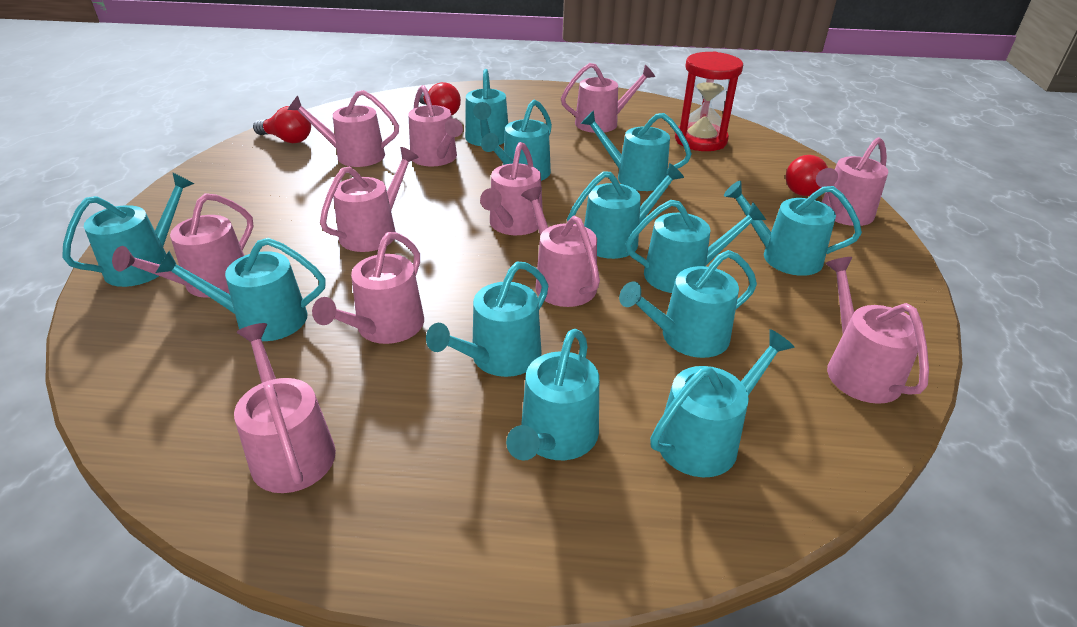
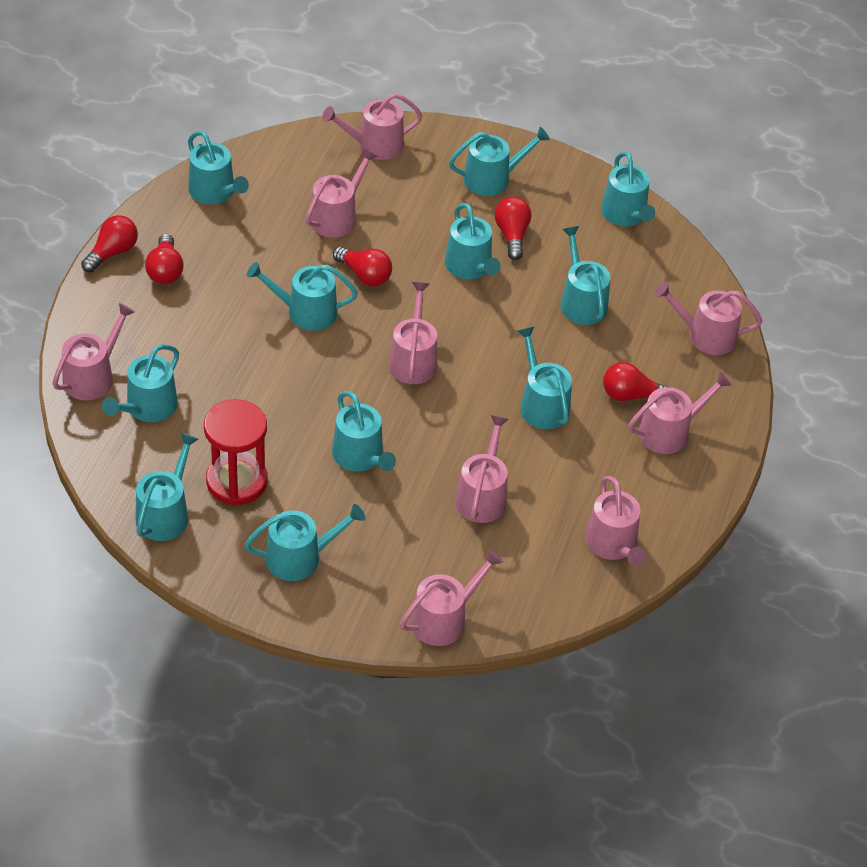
pink watering can: [112,193,254,298] [234,323,336,493] [288,90,399,167] [312,232,424,344] [320,147,419,252] [408,85,463,167] [480,142,543,235] [521,187,600,307] [561,63,655,133] [816,137,888,226] [825,257,929,404] = 11 -> [52,303,135,400] [305,148,378,238] [322,93,422,160] [389,282,438,384] [400,549,503,646] [455,415,508,523] [585,476,646,566] [628,372,732,454] [655,282,762,355] = 9
red light bulb: [253,106,311,143] [419,82,461,115] [786,155,828,196] = 3 -> [81,215,138,272] [145,234,184,284] [333,246,392,286] [495,197,531,260] [603,362,667,401] = 5
turquoise watering can: [62,172,194,287] [156,238,325,341] [426,262,548,377] [465,69,508,146] [481,100,552,181] [506,329,599,461] [567,163,684,259] [581,110,692,191] [619,250,757,358] [625,200,766,293] [650,329,795,477] [724,181,862,276] = 12 -> [102,344,179,422] [136,433,198,541] [188,130,249,204] [244,504,365,581] [247,262,358,331] [332,391,396,472] [445,203,501,279] [449,127,550,196] [518,326,572,429] [560,226,610,325] [601,151,655,226] = 11

